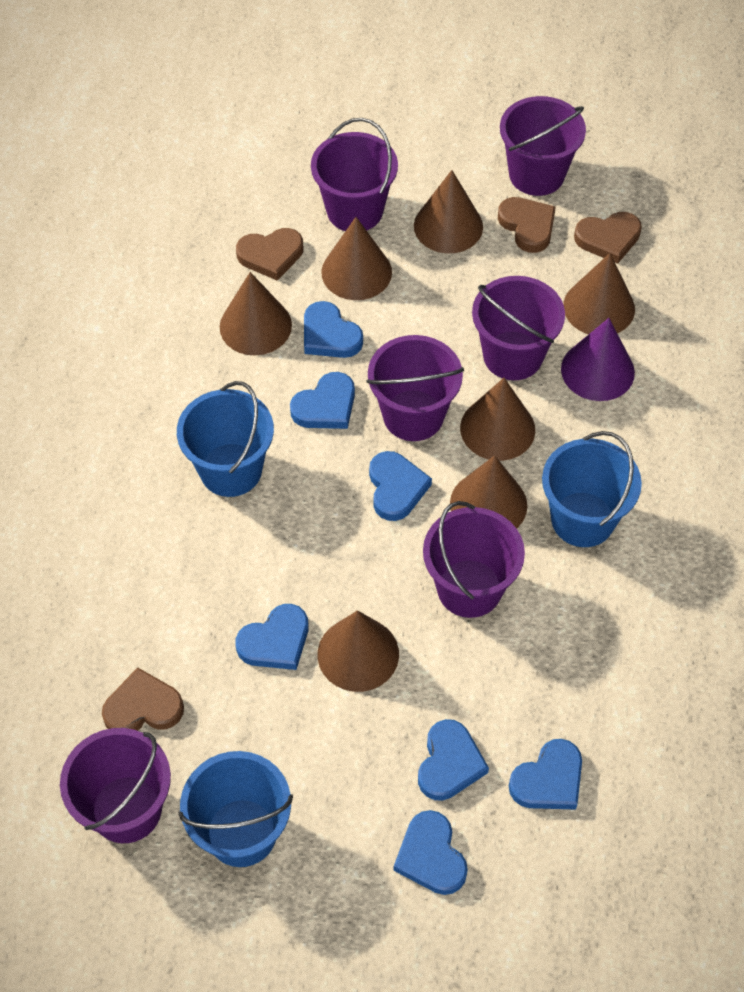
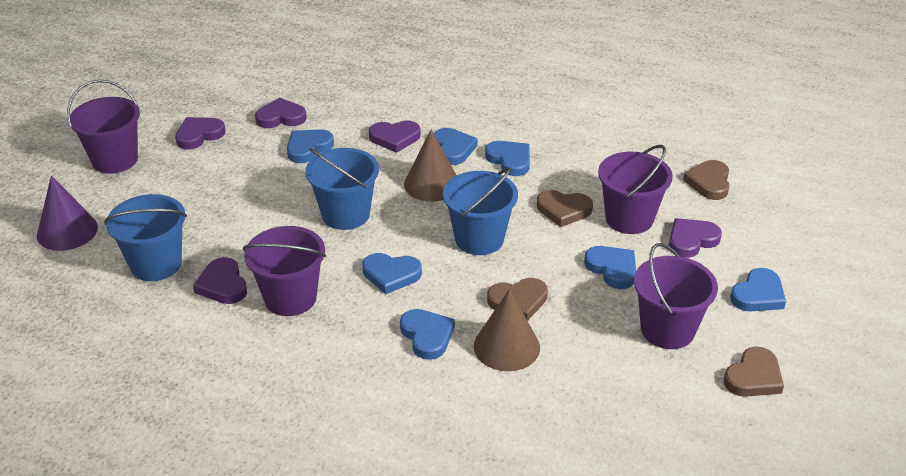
brown cone: [220,272,292,356] [318,610,399,692] [321,217,392,300] [414,170,483,253] [450,455,527,528] [460,378,535,461] [563,253,635,334] = 7 -> [404,129,457,202] [474,289,540,371] = 2
purple bucket: [60,728,171,843] [311,118,398,231] [366,335,464,441] [423,501,525,618] [472,276,565,380] [500,96,586,196] = 6 -> [67,79,140,174] [243,226,326,316] [598,145,673,234] [634,243,718,349] = 4
purple heart: none = 0 -> [175,117,225,150] [193,257,247,304] [255,97,307,128] [369,120,421,153] [669,218,722,258] = 5

